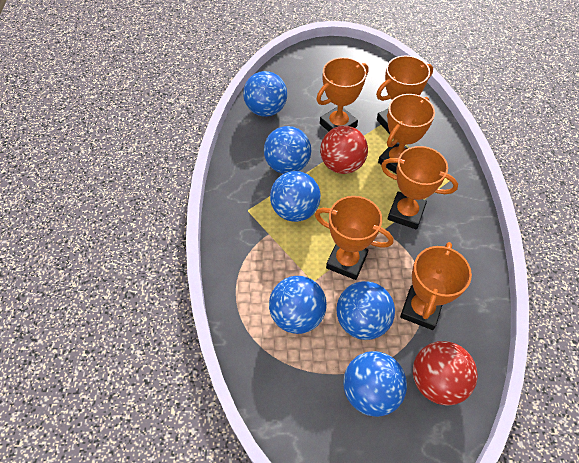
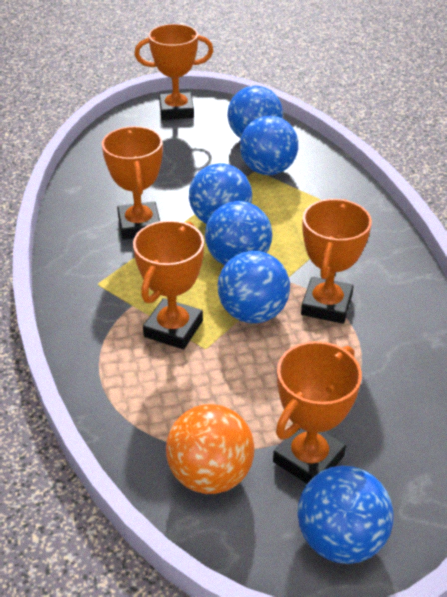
orange ball: none = 0 -> [166,404,255,494] = 1
orange trophy: [315,196,393,280] [316,57,369,131] [376,55,433,134] [378,94,435,173] [381,146,458,229] [400,242,472,330] = 6 -> [102,126,163,239] [133,220,204,350] [134,24,213,120] [273,341,362,484] [301,199,372,324] = 5
red ball: [320,126,368,174] [413,341,478,405] = 2 -> none = 0

